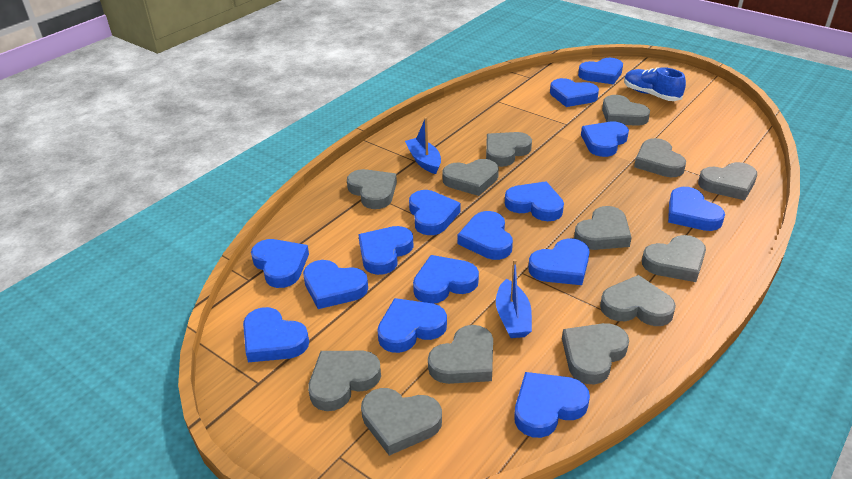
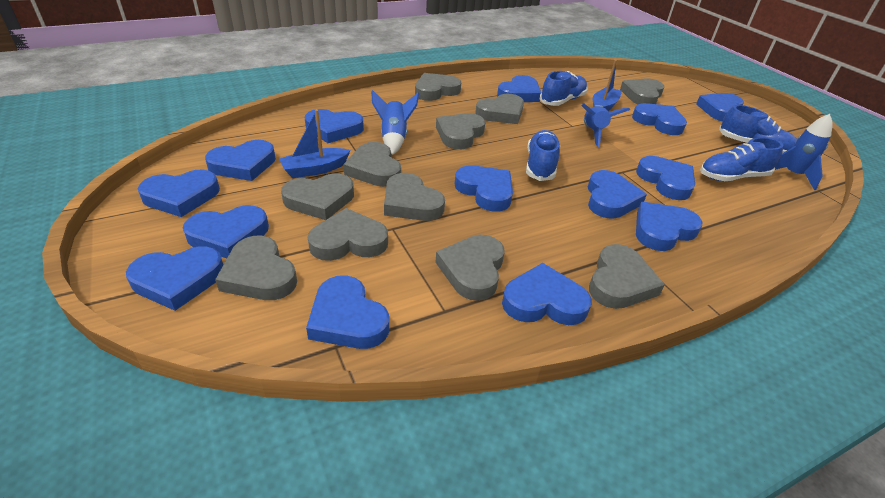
blue heart: [243,307,309,362] [251,239,309,288] [303,260,368,309] [358,226,414,275] [377,298,447,353] [409,190,461,235] [413,255,479,304] [457,211,513,260] [505,181,564,221] [514,372,590,438] [528,238,590,285] [550,78,599,107] [578,58,623,85] [581,122,629,157] [668,187,725,231] = 15 -> [126,247,223,311] [138,170,220,217] [183,205,269,258] [205,140,276,181] [305,109,364,143] [306,275,389,349] [455,165,513,212] [497,75,541,102] [502,263,591,325] [588,170,647,219] [632,103,687,135] [636,156,695,200] [636,202,702,251] [696,93,744,121] = 14
blue rocket: none = 0 -> [371,90,419,155] [581,103,630,147] [775,114,833,190] = 3
blue shoe: [624,67,686,101] = 1 -> [526,130,560,181] [540,71,588,106] [700,137,784,181] [719,105,797,153] = 4
grey heart: [308,351,381,411] [347,169,397,209] [361,388,442,456] [428,325,493,384] [442,159,499,196] [486,132,532,167] [562,323,629,385] [574,206,632,250] [600,275,676,326] [602,95,650,126] [634,138,686,177] [642,235,706,282] [698,162,757,200] = 13 -> [215,236,297,300] [281,173,354,220] [308,208,388,261] [343,142,401,187] [384,173,445,221] [415,73,461,101] [435,235,505,301] [436,113,486,149] [475,94,524,124] [589,244,665,309] [620,78,664,104] = 11

